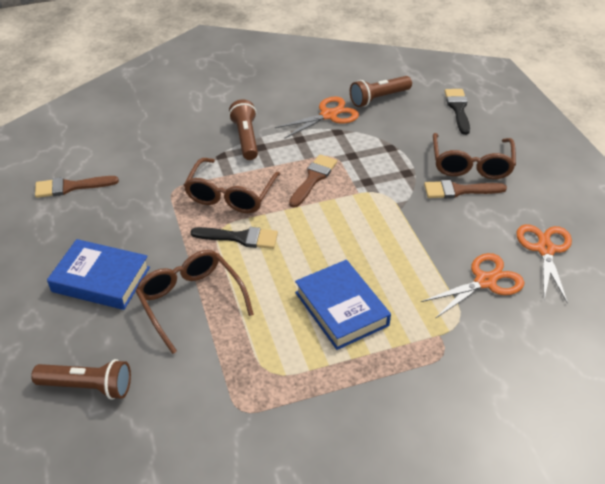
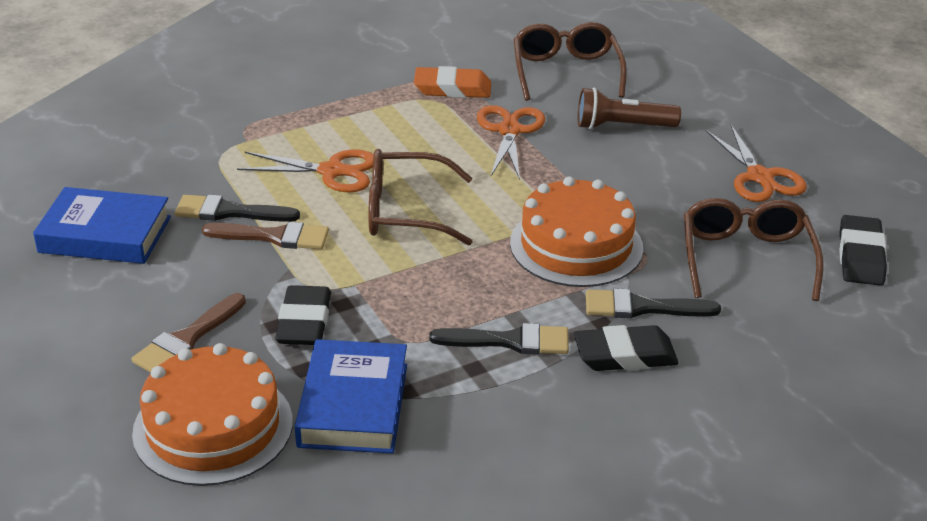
black brush: [191,227,278,249] [445,89,470,135] = 2 -> [175,194,300,222] [429,323,569,355] [586,289,721,318] = 3
black eraser: none = 0 -> [275,285,331,345] [574,325,679,371] [839,215,887,286] = 3
brown brush: [35,176,119,198] [289,154,337,208] [424,180,507,198] = 3 -> [132,293,246,373] [202,222,329,249] = 2
brown flashlight: [31,359,131,400] [229,99,258,160] [350,76,412,107] = 3 -> [578,88,681,130] = 1
orange cake: none = 0 -> [132,343,293,486] [510,177,643,287] = 2
orange eraser: none = 0 -> [414,66,491,98] = 1

